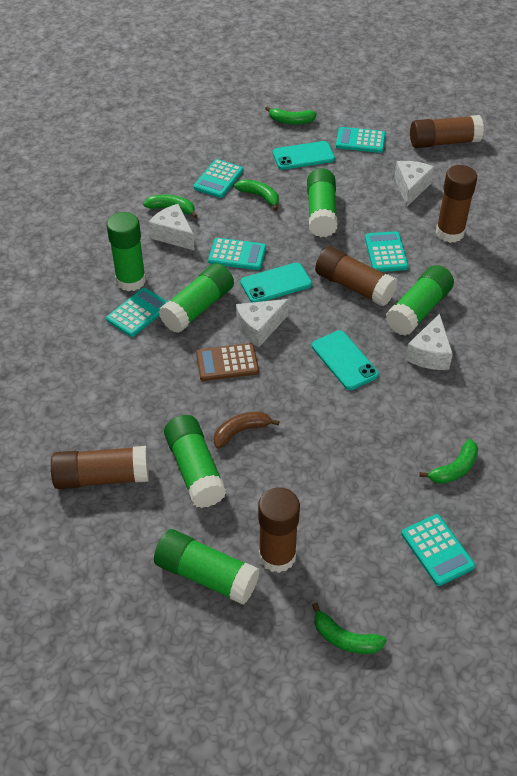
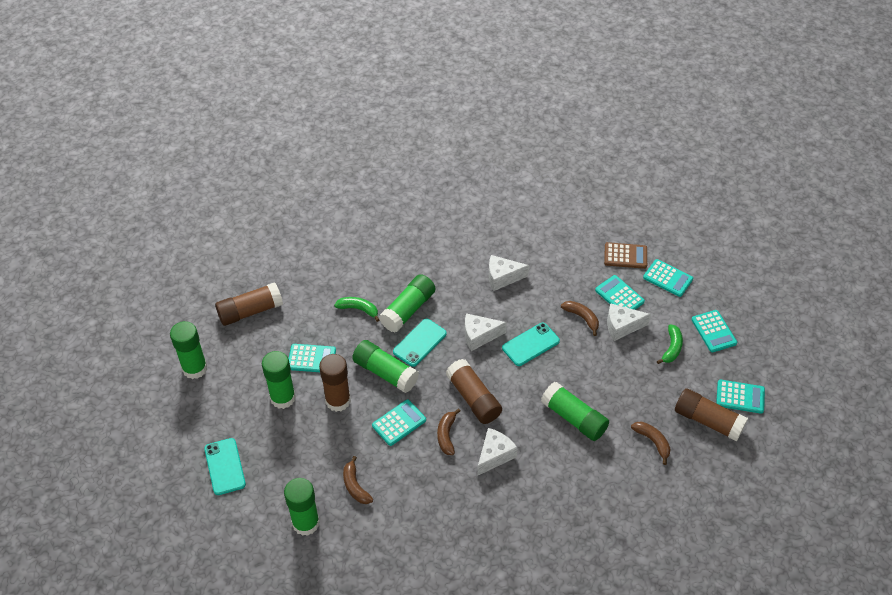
brown banana: [214,411,280,449] = 1 -> [343,456,373,504] [437,408,460,455] [561,301,599,336] [631,421,671,465] = 4
brown glue stick: [51,446,149,489] [258,487,300,573] [315,246,398,306] [410,115,484,148] [436,165,477,243] = 5 -> [215,282,283,326] [319,354,351,412] [446,359,502,424] [675,388,748,442] = 4
green banana: [143,194,197,218] [234,179,279,211] [265,106,317,125] [312,603,387,654] [419,439,478,484] = 5 -> [334,297,379,322] [657,324,683,364] = 2

